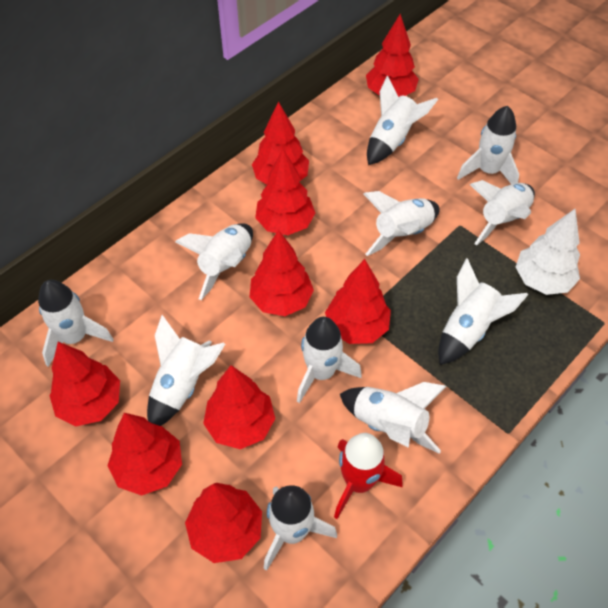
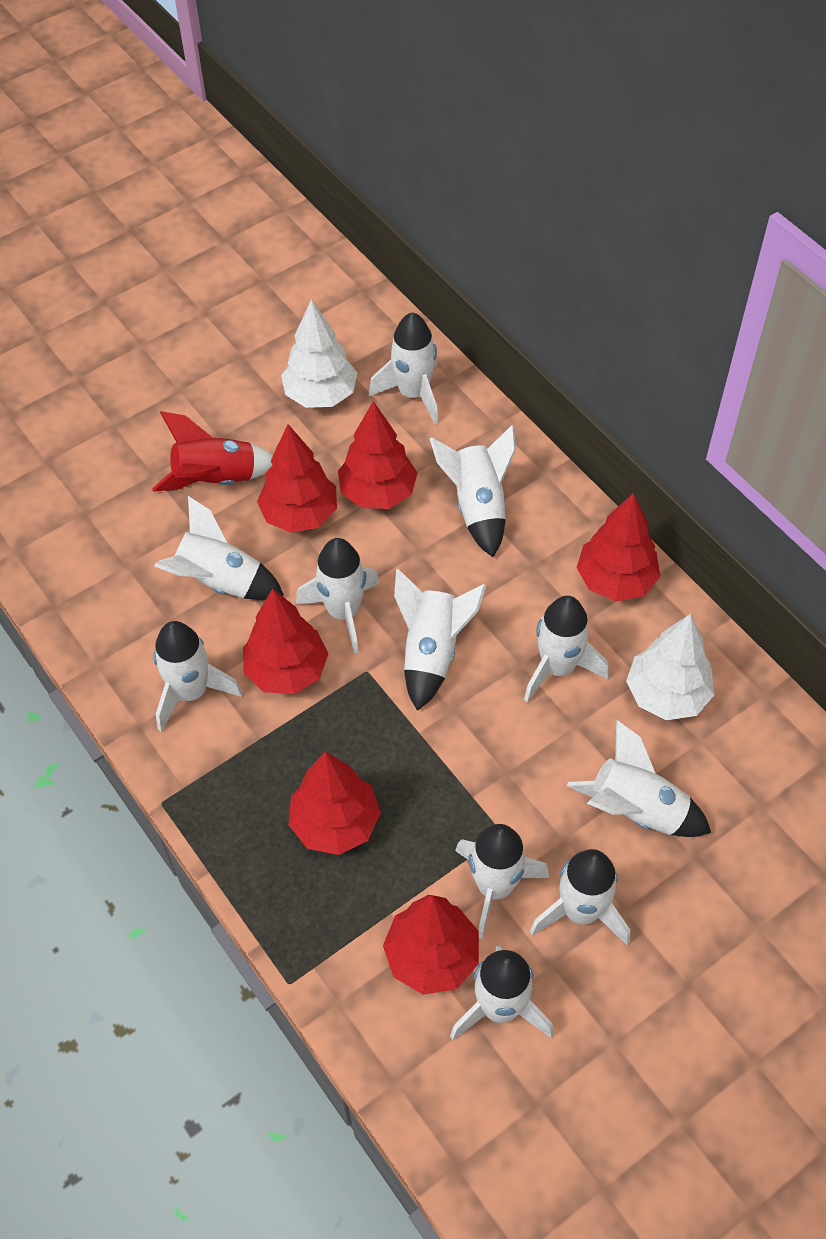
red tree: [49,342,120,426] [108,413,182,496] [185,483,262,563] [203,365,275,449] [249,230,314,316] [252,101,309,184] [255,149,315,235] [325,259,391,344] [366,14,419,97] = 9 -> [243,589,329,694] [257,424,337,533] [289,751,381,855] [338,401,418,509] [383,895,479,995] [576,493,660,601] = 6
white tree: [515,209,580,295] = 1 -> [281,299,357,408] [626,614,714,720] = 2

